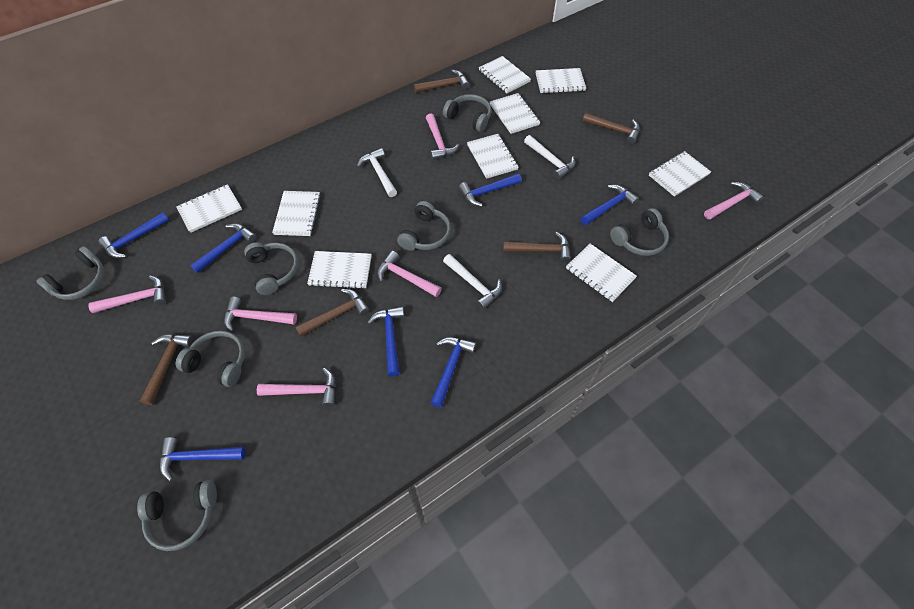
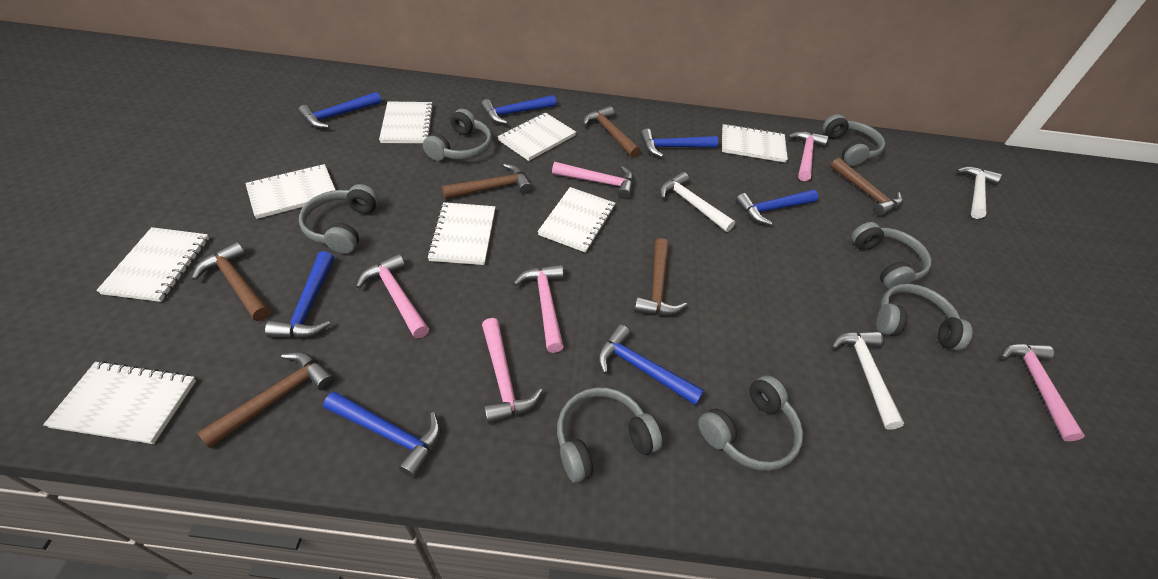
brown hammer: [140,334,194,405] [295,289,369,337] [414,70,470,93] [503,232,571,263] [582,113,640,144] = 5 -> [192,242,270,321] [197,352,335,449] [442,163,532,199] [583,106,641,158] [634,238,687,315] [830,158,903,216] = 6
white notebook: [176,184,242,233] [272,191,321,236] [307,251,372,289] [467,134,519,179] [479,56,531,93] [490,93,540,134] [536,68,586,93] [566,244,637,302] [649,151,711,197] = 9 -> [43,361,196,444] [96,227,209,302] [245,164,336,219] [379,101,434,143] [427,202,495,265] [498,112,576,161] [538,187,615,253] [722,124,788,163] = 8

